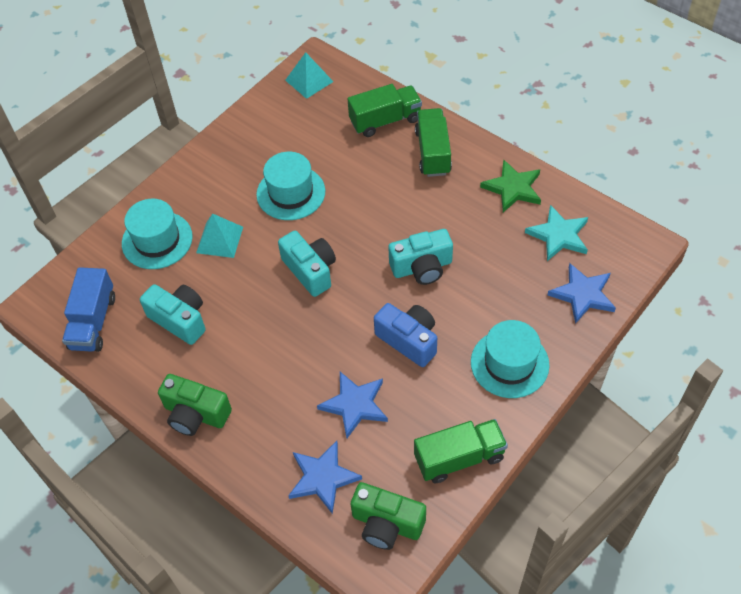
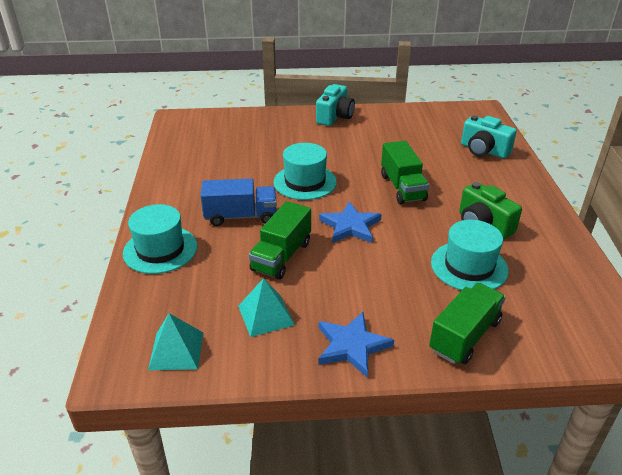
blue camera: [374,303,437,367] = 1 -> none = 0
blue star: [288,441,362,514] [317,372,388,438] [548,263,616,324] = 3 -> [318,312,394,377] [319,202,382,243] = 2
green camera: [158,374,232,436] [351,482,426,550] = 2 -> [459,182,522,239] = 1
green star: [480,160,541,212] = 1 -> none = 0
turquoise camera: [140,284,205,345] [278,231,336,297] [388,229,453,285] = 3 -> [316,84,355,126] [461,115,517,159] = 2
turquoise star: [525,205,588,261] = 1 -> none = 0

